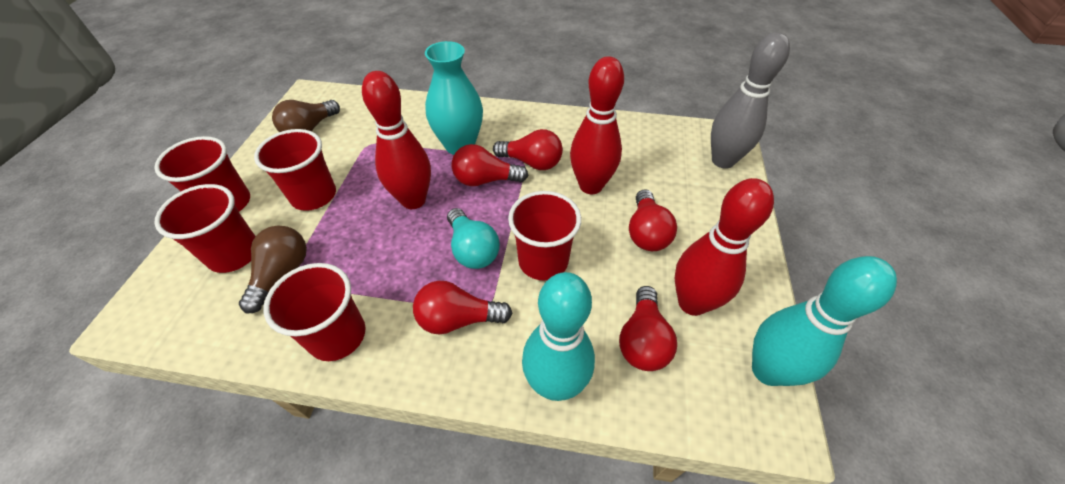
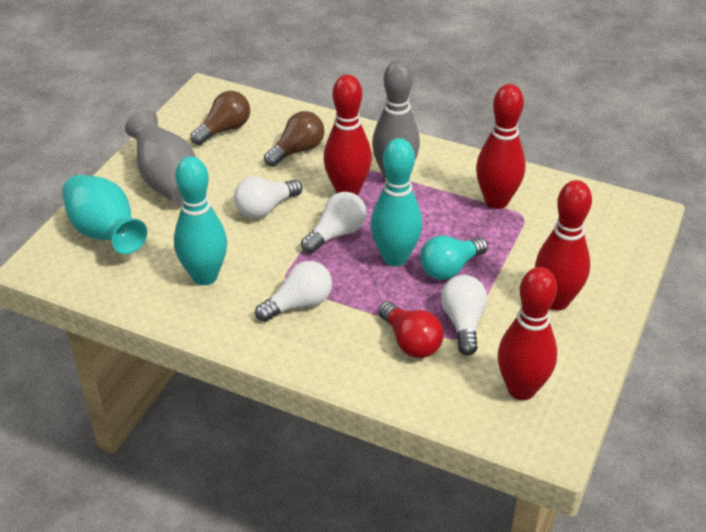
grey vase: none = 0 -> [125,110,196,205] = 1
red bowling pin: [362,71,431,209] [570,56,624,194] [675,178,774,316] = 3 -> [324,74,372,196] [476,84,526,209] [498,267,557,400] [535,180,592,310] = 4
red cup: [154,136,250,212] [154,184,256,273] [254,129,336,211] [264,263,366,361] [508,191,581,281] = 5 -> none = 0
red light bulb: [413,281,512,335] [452,144,528,186] [493,129,563,170] [619,286,677,371] [629,189,677,251] = 5 -> [378,301,444,358] = 1
white light bulb: none = 0 -> [234,176,302,218] [255,261,332,322] [301,192,367,253] [441,275,487,355] = 4

